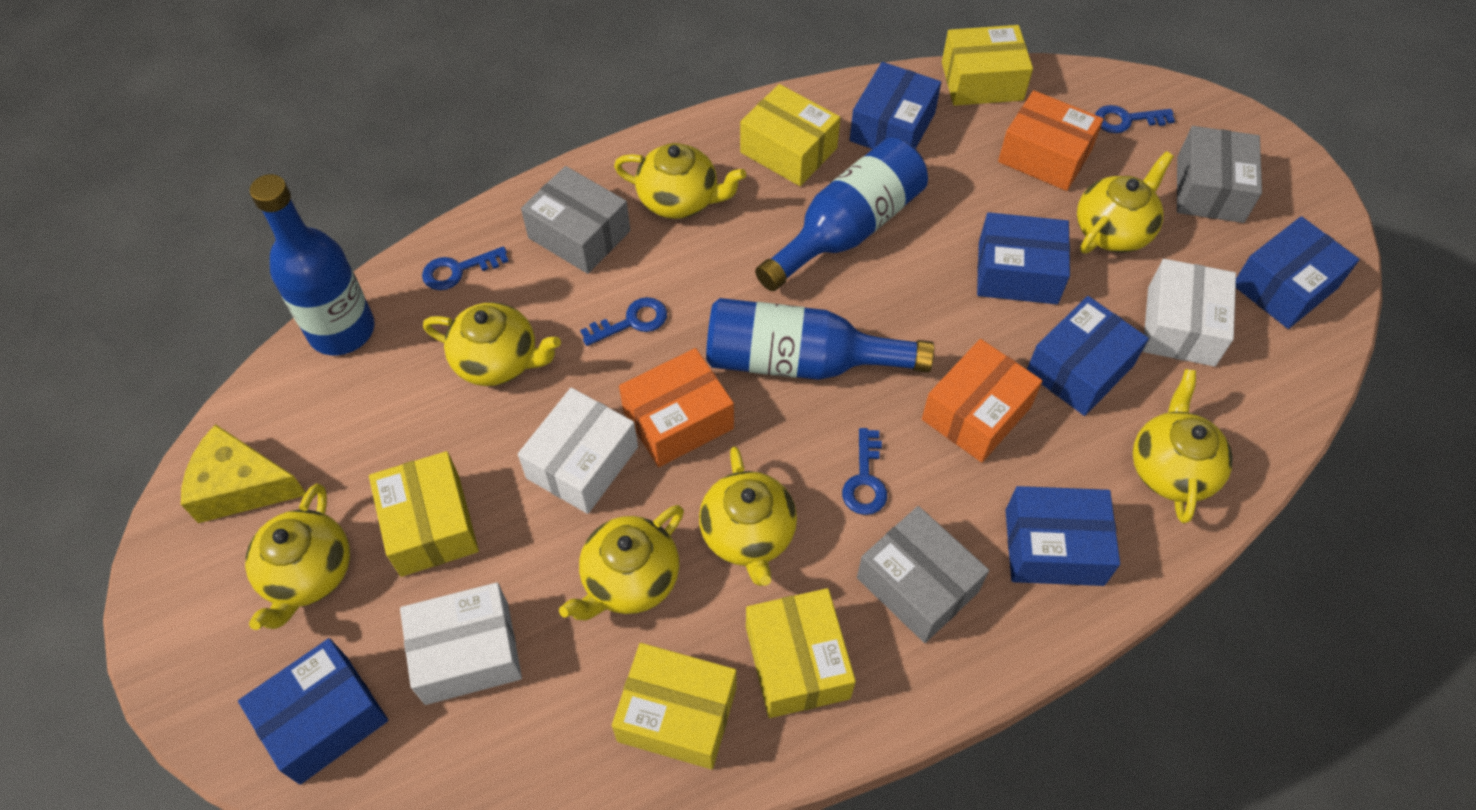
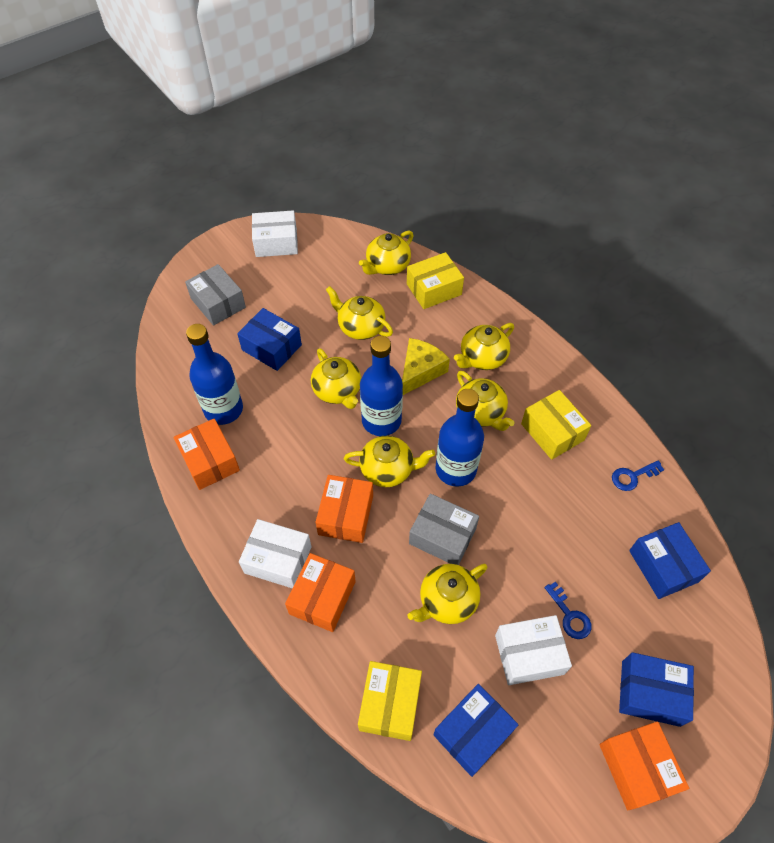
blue box: [238,638,388,785] [850,62,941,149] [977,212,1070,304] [1005,486,1120,586] [1027,296,1149,416] [1236,216,1360,329] = 6 -> [237,308,302,371] [433,684,519,777] [619,652,694,727] [629,522,711,599] = 4
blue key: [422,246,509,290] [580,297,667,346] [842,428,887,515] [1095,105,1175,133] = 4 -> [544,582,591,639] [612,460,664,491] = 2
grey box: [521,166,630,274] [857,506,989,643] [1177,126,1262,223] = 3 -> [185,264,246,326] [409,493,479,565] = 2
orange box: [619,348,734,467] [922,339,1042,462] [998,90,1104,191] = 3 -> [174,418,240,490] [285,553,356,632] [316,475,373,543] [599,721,689,810] = 4
yellow box: [369,451,479,577] [612,643,737,769] [740,84,840,186] [746,588,856,718] [942,25,1033,106] = 5 -> [358,661,422,741] [407,252,464,309] [521,390,591,460] = 3

